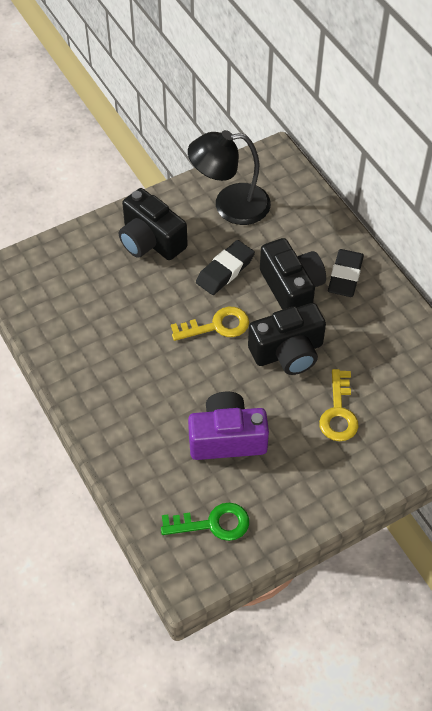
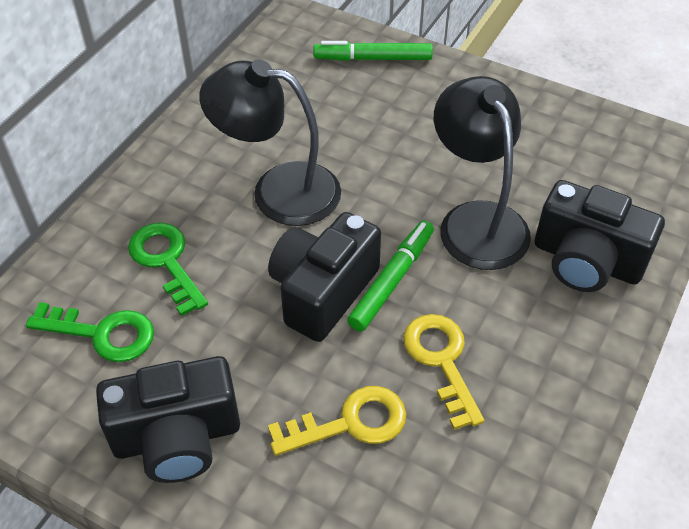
black eraser: [196,240,255,295] [328,249,364,297] = 2 -> none = 0
black lamp: [188,130,271,225] = 1 -> [199,59,341,226] [434,76,531,270] = 2
green key: [161,503,249,541] = 1 -> [26,302,154,362] [128,223,208,316] = 2
green marker: none = 0 -> [313,41,433,61] [347,220,434,331] = 2
purple camera: [188,392,269,460] = 1 -> none = 0

